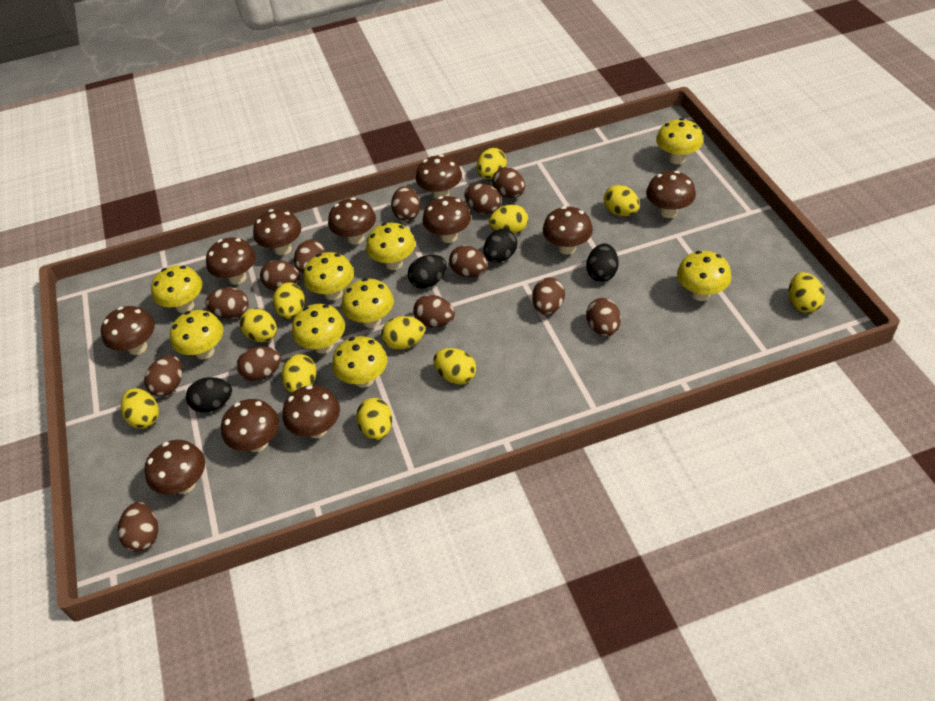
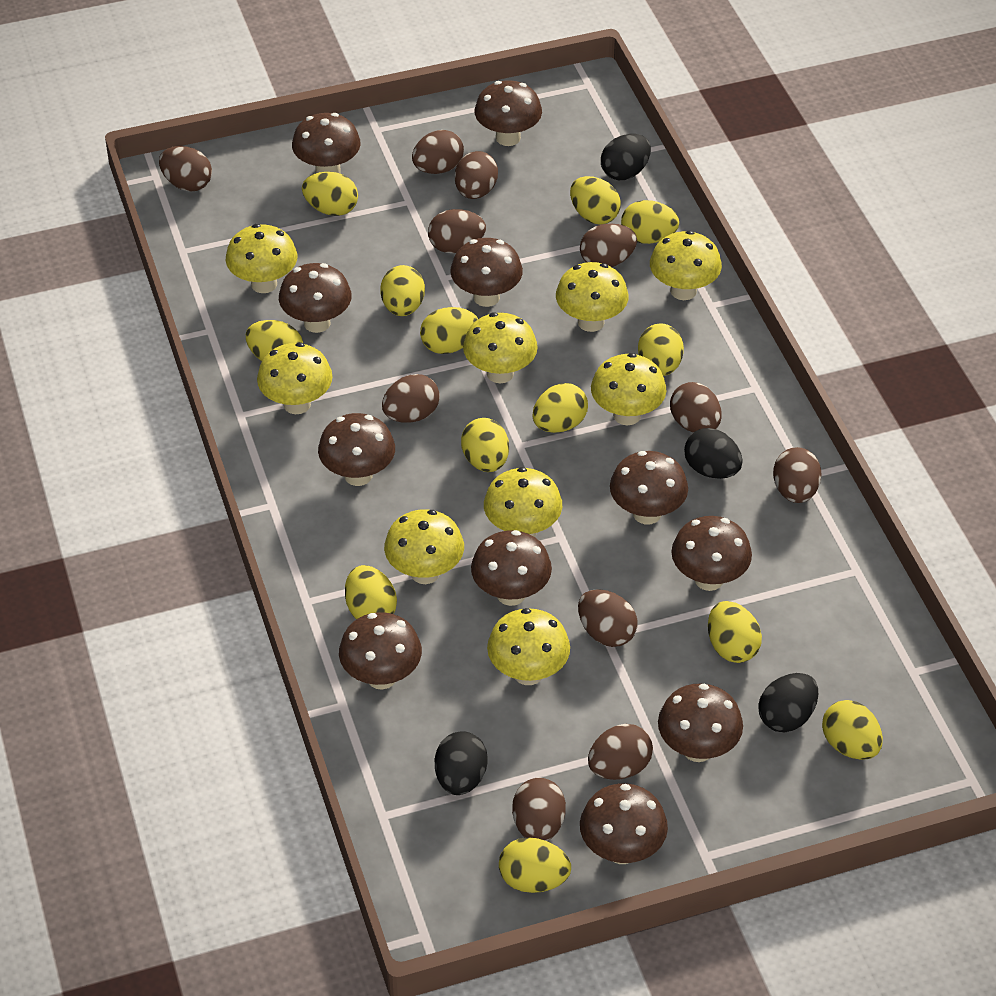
brown egg: [118,502,158,552] [144,355,183,397] [205,287,249,319] [237,346,281,381] [260,260,300,291] [294,239,326,274] [391,186,420,221] [413,295,455,328] [449,245,487,277] [465,184,501,214] [492,167,525,198] [532,277,565,315] [586,298,621,336] = 13 -> [159,146,212,191] [382,374,440,423] [412,130,464,174] [428,209,486,253] [455,151,498,199] [512,778,566,841] [578,589,637,647] [580,223,637,267] [588,724,653,780] [670,382,722,433] [773,447,822,503] = 11
yellow egg: [121,388,159,429] [240,308,277,342] [273,282,305,319] [282,354,317,393] [356,398,392,440] [381,316,425,350] [434,348,476,385] [477,148,507,179] [489,205,528,234] [604,185,640,216] [789,272,825,313] = 11 -> [246,320,303,361] [302,172,358,216] [345,565,397,620] [380,265,425,316] [420,307,478,354] [461,418,509,472] [499,837,571,893] [532,383,588,433] [570,176,621,225] [621,200,679,244] [638,323,684,376] [708,601,762,663] [822,700,883,760] = 13

